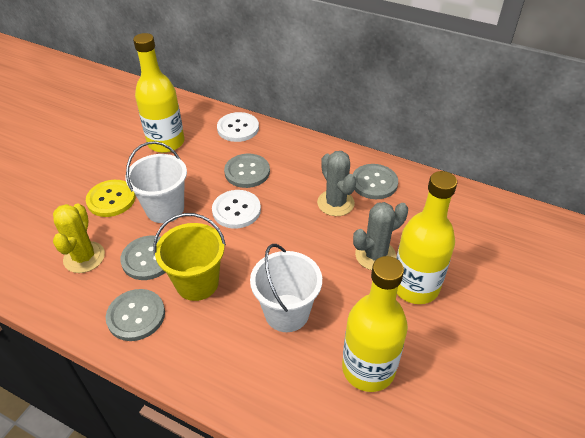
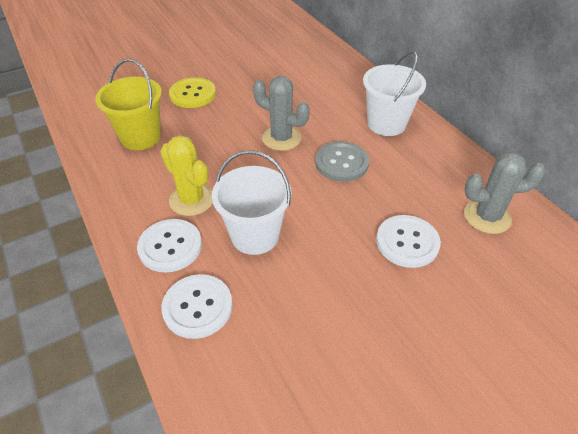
grey button: [106,289,165,341] [120,236,166,280] [224,154,270,188] [352,164,398,199] = 4 -> [315,141,369,182] = 1
white button: [212,190,261,229] [217,112,259,142] = 2 -> [137,219,202,273] [161,274,233,339] [376,215,441,268] = 3
yellow bottle: [133,33,185,153] [342,256,408,392] [396,171,457,304] = 3 -> none = 0

